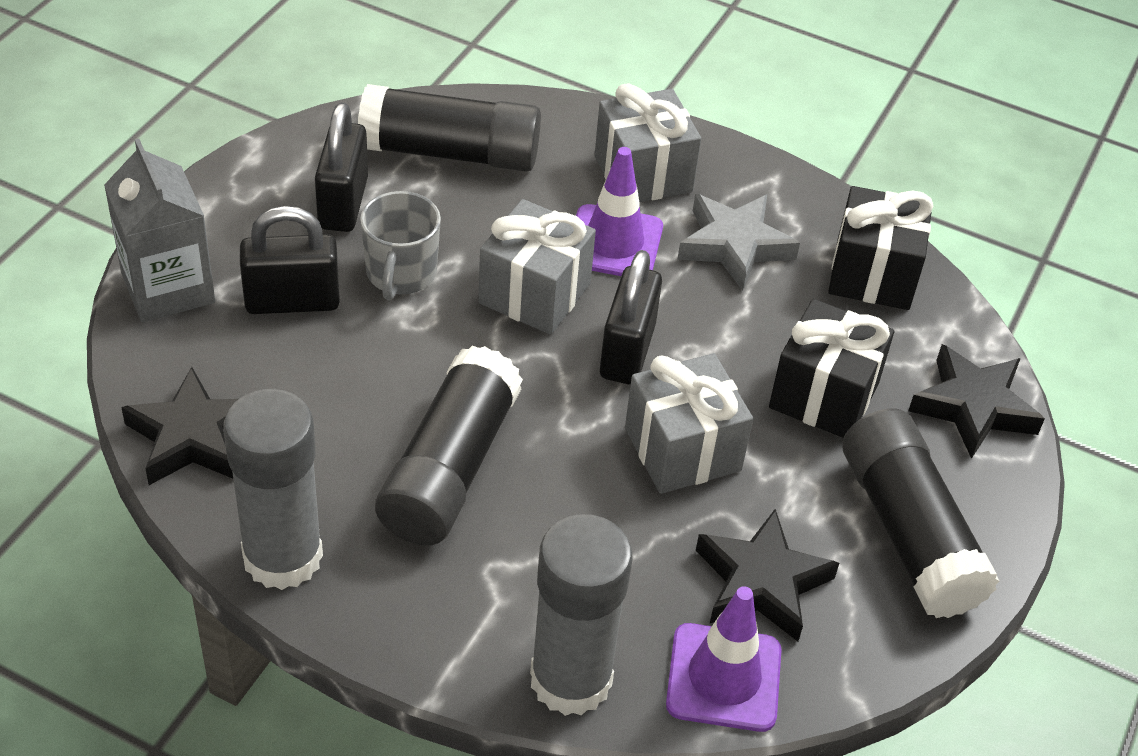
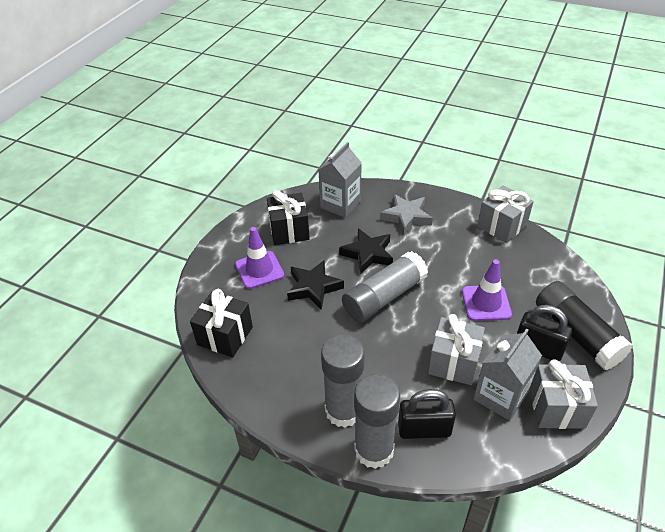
black glue stick: [358,84,541,172] [375,346,523,545] [842,408,999,618] = 3 -> [536,281,632,370] = 1
black padlock: [240,206,340,314] [315,102,368,232] [600,250,662,385] = 3 -> [398,389,456,439] [517,305,572,361] = 2
black star: [121,367,238,485] [696,509,839,641] [908,344,1045,459] = 3 -> [287,260,344,310] [339,228,393,274] = 2
grey carton: [104,139,215,322] = 1 -> [318,142,361,218] [473,328,542,421] = 2
grey glue stick: [223,389,323,590] [530,514,632,716] = 2 -> [321,334,365,428] [342,251,428,323] [354,374,400,469] = 3
grey mug: [360,191,441,300] = 1 -> none = 0

